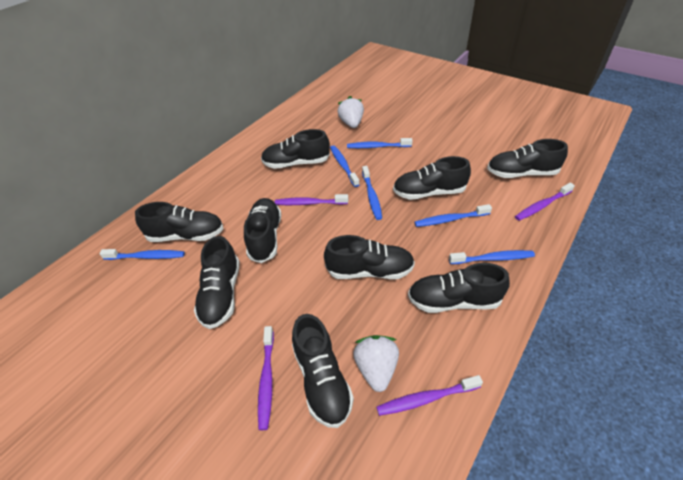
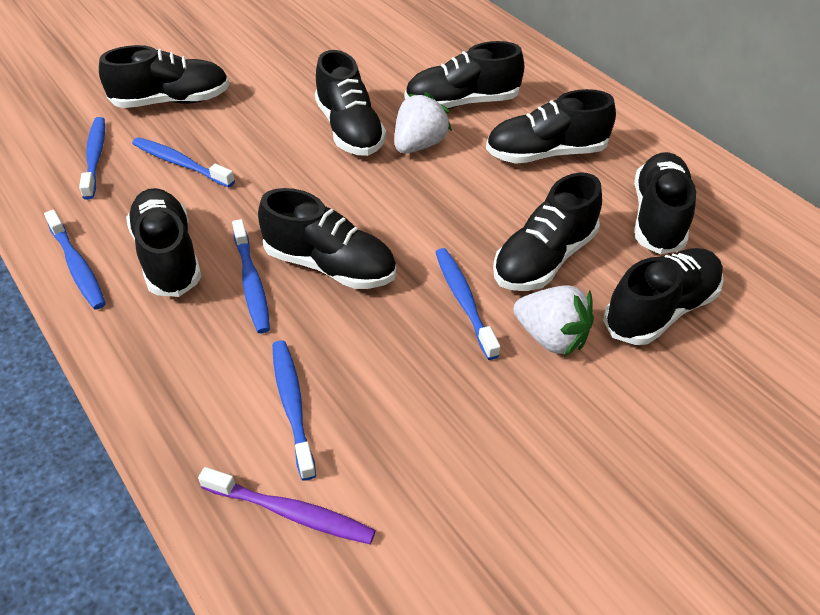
purple toothbrush: [258,326,274,430] [275,194,348,205] [376,375,483,416] [515,183,575,221] = 4 -> [198,467,376,544] = 1

